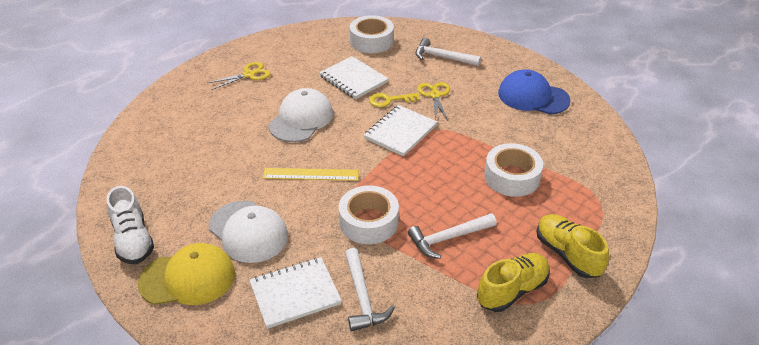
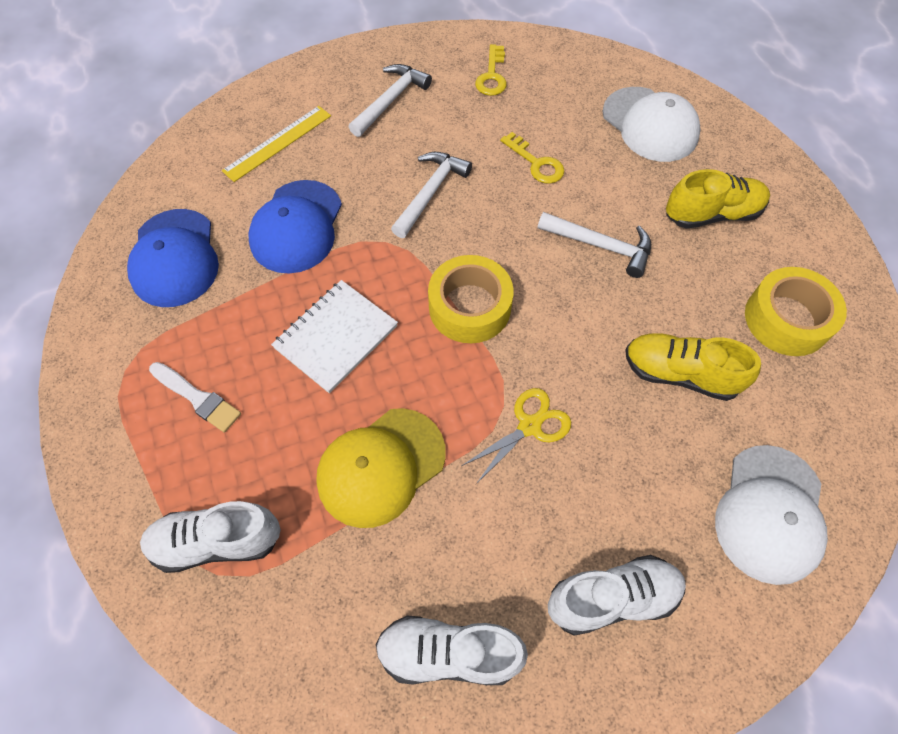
blue cap: [498,69,570,114] = 1 -> [127,209,219,307] [249,180,342,274] = 2
white brush: none = 0 -> [149,362,241,432] = 1
white notebook: [249,257,342,329] [319,56,389,99] [364,105,437,156] = 3 -> [271,280,398,393] = 1
white shoe: [107,186,154,264] = 1 -> [140,501,281,573] [376,616,528,685] [548,555,686,636] = 3
white tape: [339,185,399,244] [350,15,394,53] [484,143,543,197] = 3 -> none = 0
yellow key: [369,93,420,107] = 1 -> [475,44,507,96] [500,132,564,184] = 2
yellow scissors: [208,62,270,90] [418,82,450,121] = 2 -> [461,388,571,484] = 1
yellow tape: none = 0 -> [428,255,514,343] [745,267,847,356] = 2

